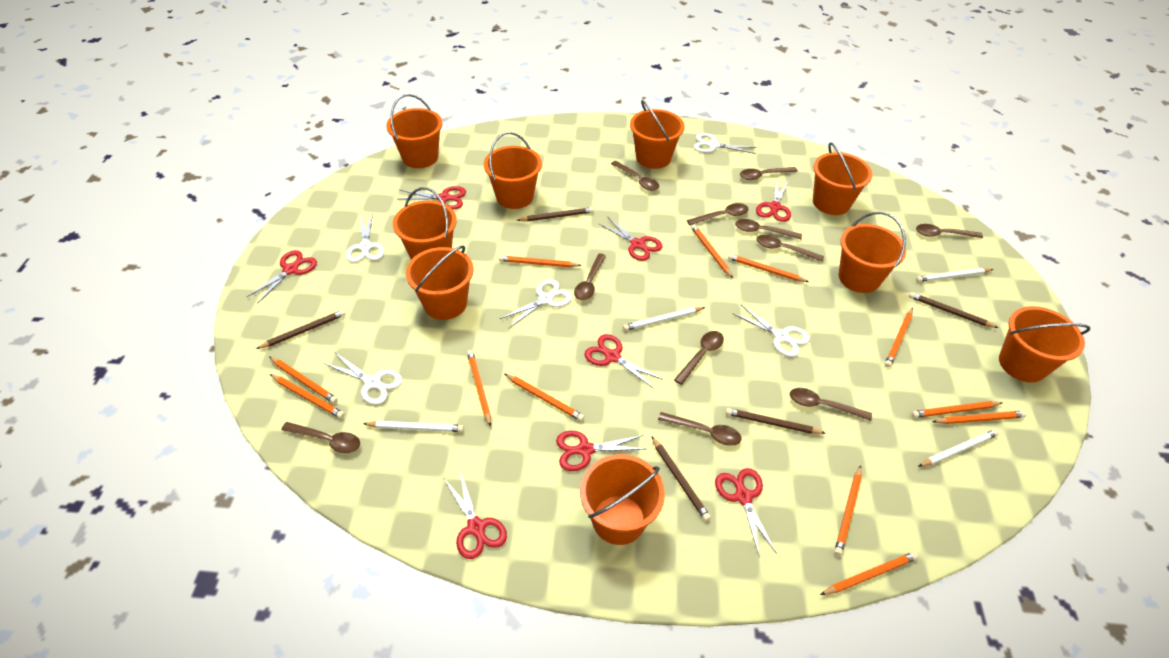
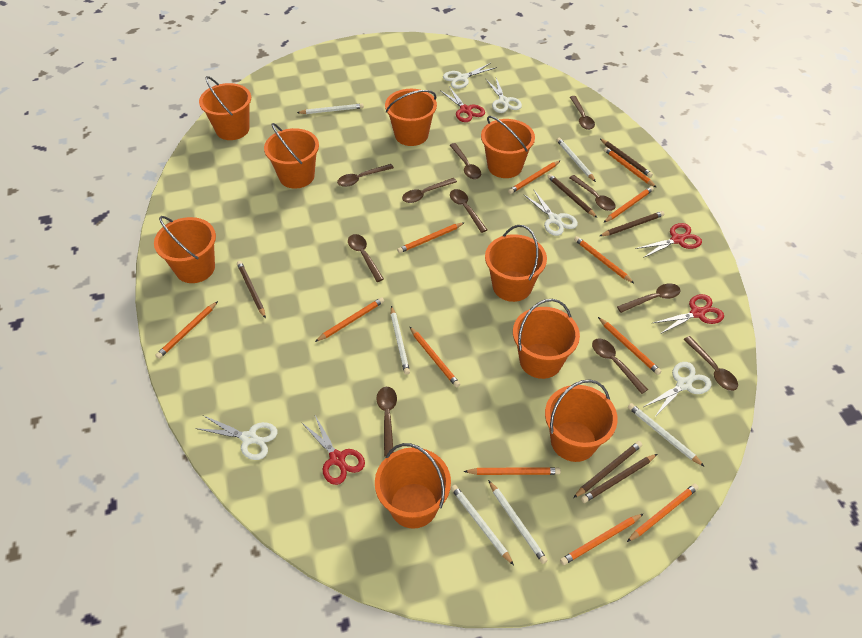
brown pencil: [256,310,346,349] [517,207,594,221] [651,436,711,521] [726,408,826,434] [909,292,998,328] = 5 -> [237,261,266,319] [547,174,597,218] [573,441,642,498] [581,454,657,503] [600,139,653,178] [600,211,664,236] = 6
red scissors: [247,250,317,304] [399,186,466,210] [444,471,507,559] [556,431,646,471] [585,334,663,389] [598,217,663,261] [715,468,777,558] [756,179,791,222] = 8 -> [301,416,365,485] [440,86,485,122] [635,223,702,258] [653,294,724,334] = 4
white pencil: [363,421,464,432] [623,307,705,331] [916,268,993,282] [918,429,999,467] = 4 -> [297,103,364,114] [391,306,410,375] [451,485,514,565] [488,480,548,564] [557,138,596,182] [628,403,705,467] = 6

